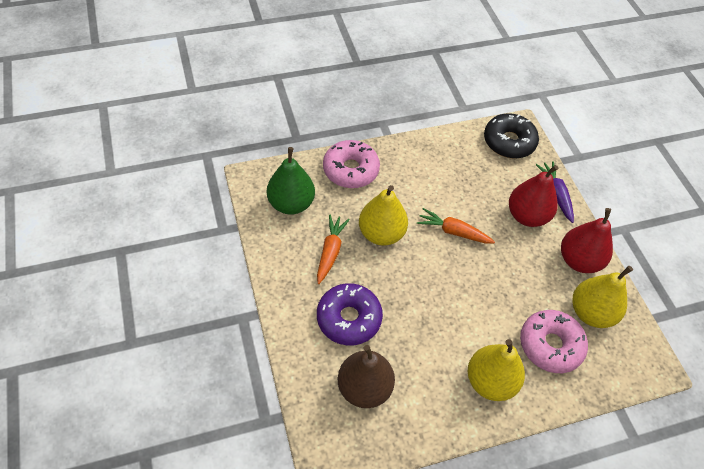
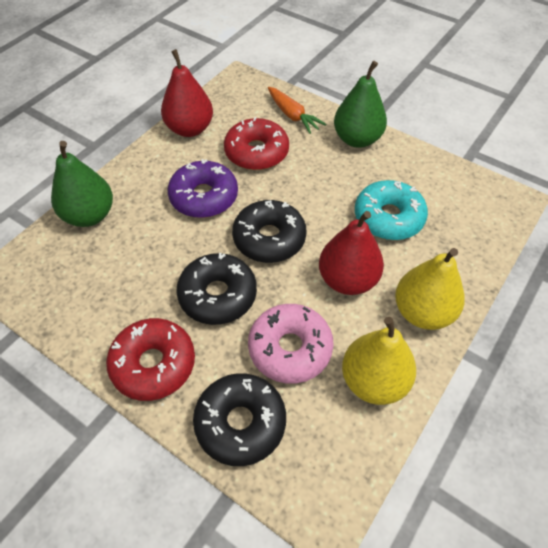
black donut: [484,113,539,159] = 1 -> [176,253,257,325] [193,373,286,466] [232,200,307,263] = 3
brown pear: [338,345,395,408] = 1 -> none = 0
green pear: [267,147,315,215] = 1 -> [51,141,113,227] [334,61,387,148] = 2
orange carrot: [317,214,350,284] [417,208,495,244] = 2 -> [268,87,326,134] = 1
pink donut: [323,140,380,188] [520,310,588,373] = 2 -> [248,304,334,384] = 1
purple carrot: [536,161,574,223] = 1 -> none = 0
red donut: none = 0 -> [106,318,195,401] [224,117,289,170] = 2
turquoise donut: none = 0 -> [355,180,428,240] = 1
yellow pear: [359,185,408,246] [468,339,525,401] [573,266,633,328] = 3 -> [342,317,416,405] [395,248,465,330] = 2

